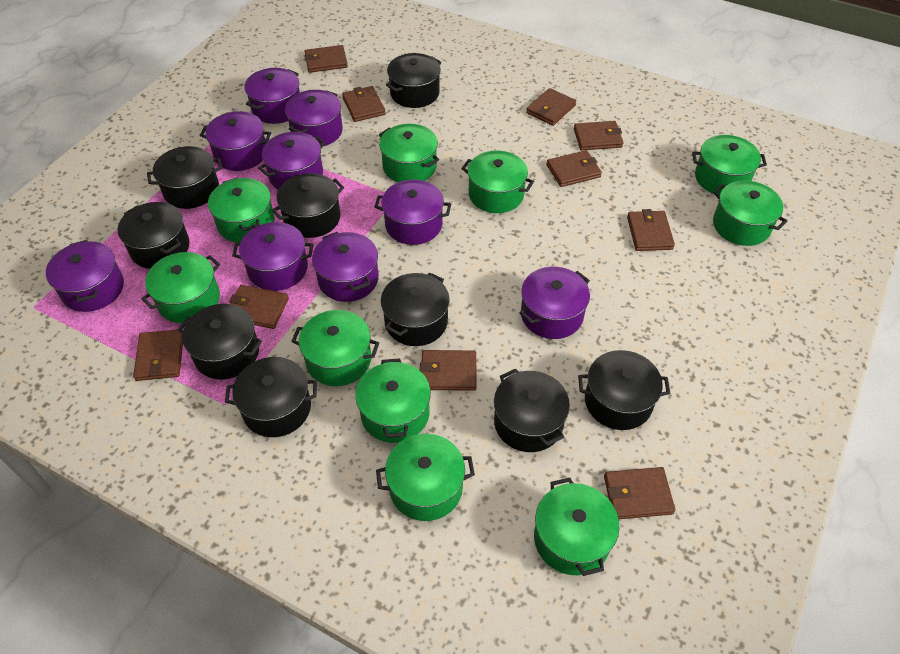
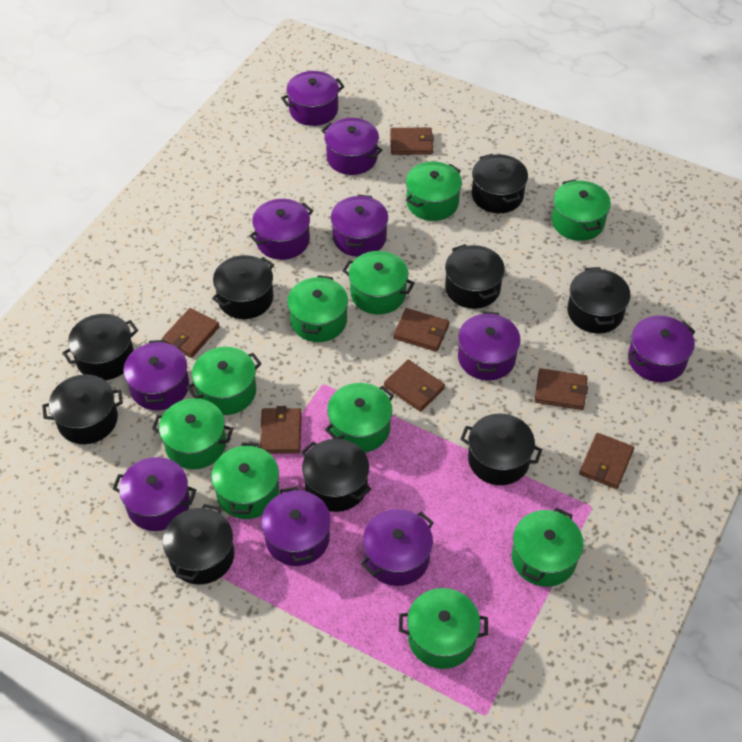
brown wallet: [133,329,183,381] [229,285,289,329] [304,45,348,73] [342,86,386,122] [420,350,477,391] [526,88,576,126] [546,150,602,187] [574,121,624,150] [604,467,676,519] [627,209,675,251] = 10 -> [162,308,220,358] [260,406,302,454] [384,360,445,412] [390,127,434,155] [393,308,450,352] [535,368,588,410] [579,433,634,489] = 7
purple pot: [46,240,124,312] [200,111,271,171] [232,222,313,291] [245,68,300,124] [258,132,325,190] [285,90,343,146] [312,232,379,302] [374,180,451,245] [519,267,590,339] = 9 -> [112,457,196,531] [123,340,189,410] [249,199,313,260] [261,486,331,566] [281,71,345,126] [321,118,382,175] [331,195,388,257] [361,509,434,586] [458,311,521,380] [628,315,695,382] = 10

